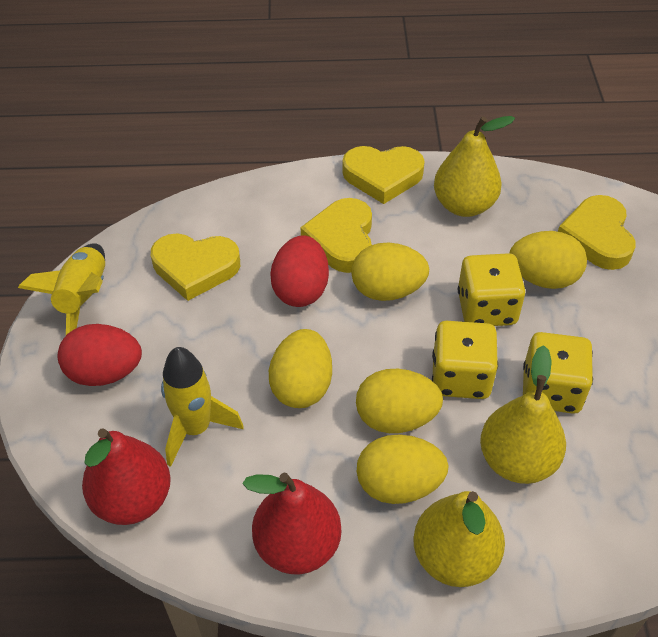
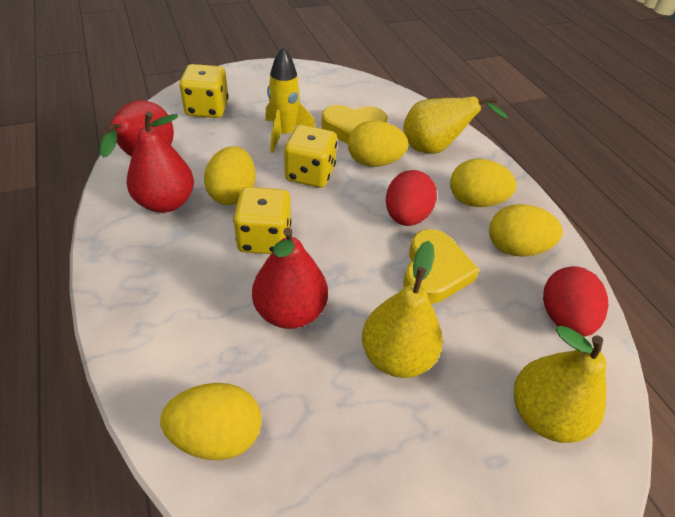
red pear: [82,428,171,525] [242,473,341,574] = 2 -> [100,100,174,158] [126,111,194,213] [252,227,328,329] = 3
yellow heart: [151,233,240,301] [301,198,372,273] [342,146,425,204] [558,195,635,270] = 4 -> [321,105,388,144] [403,229,479,304] = 2
yellow rocket: [18,243,105,335] [161,347,243,467] = 2 -> [265,47,315,153] = 1

